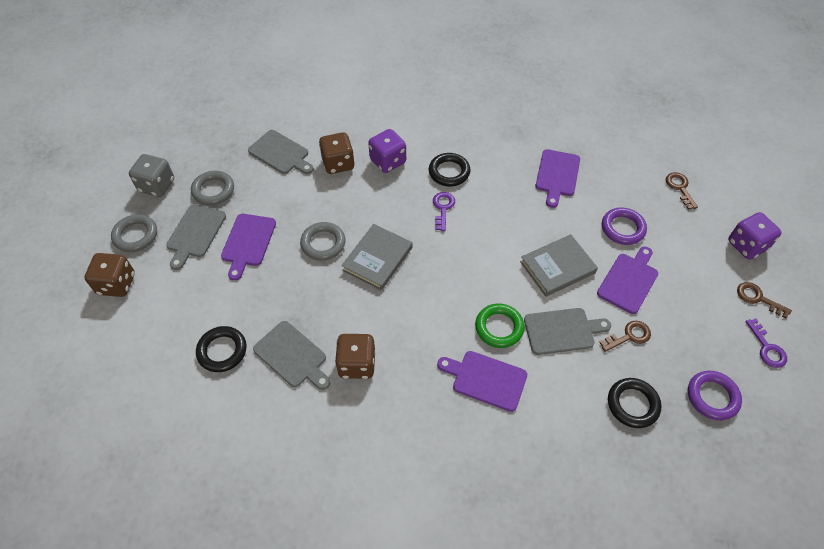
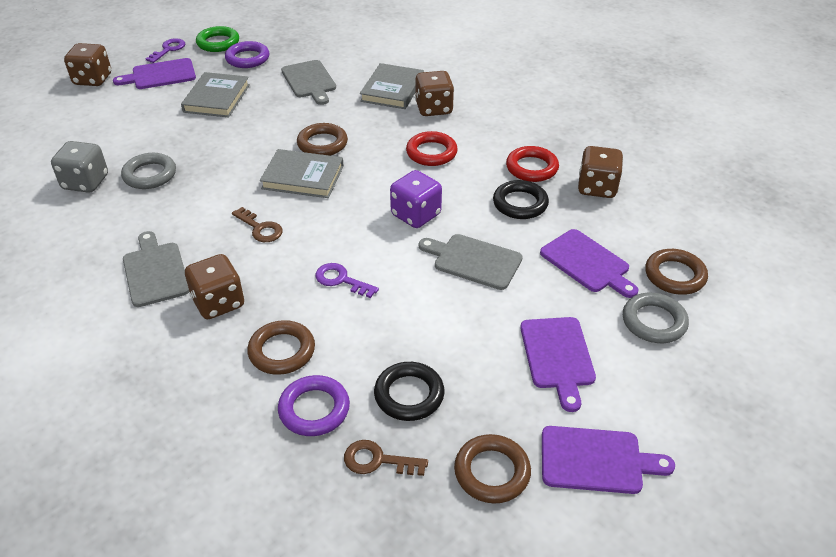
black ring: [196,326,247,372] [429,153,470,186] [608,378,661,428] = 3 -> [374,362,445,421] [493,180,549,219] = 2
brown dice: [85,253,135,297] [319,132,355,174] [335,334,376,379] = 3 -> [64,43,111,86] [185,254,244,319] [415,71,454,116] [578,146,623,198] = 4
brown key: [599,321,651,352] [666,172,698,210] [737,282,792,318] = 3 -> [232,207,283,242] [344,440,428,476] = 2
brown ring: none = 0 -> [247,320,315,375] [297,123,348,156] [454,434,531,503] [645,249,708,295] = 4
grey book: [341,224,412,291] [520,234,598,297] = 2 -> [181,72,250,118] [260,149,344,198] [360,63,424,109] = 3
grey cutting board: [166,204,226,270] [248,130,314,174] [253,321,331,390] [524,308,611,355] = 4 -> [123,231,190,307] [281,60,336,105] [419,234,523,290] = 3
grey ring: [111,214,157,252] [191,171,234,205] [300,222,345,261] = 3 -> [121,153,176,189] [623,293,689,343] = 2
purple dice: [368,129,406,173] [728,212,782,259] = 2 -> [390,170,442,228] = 1
red ring: none = 0 -> [406,131,458,166] [506,146,559,182] = 2

